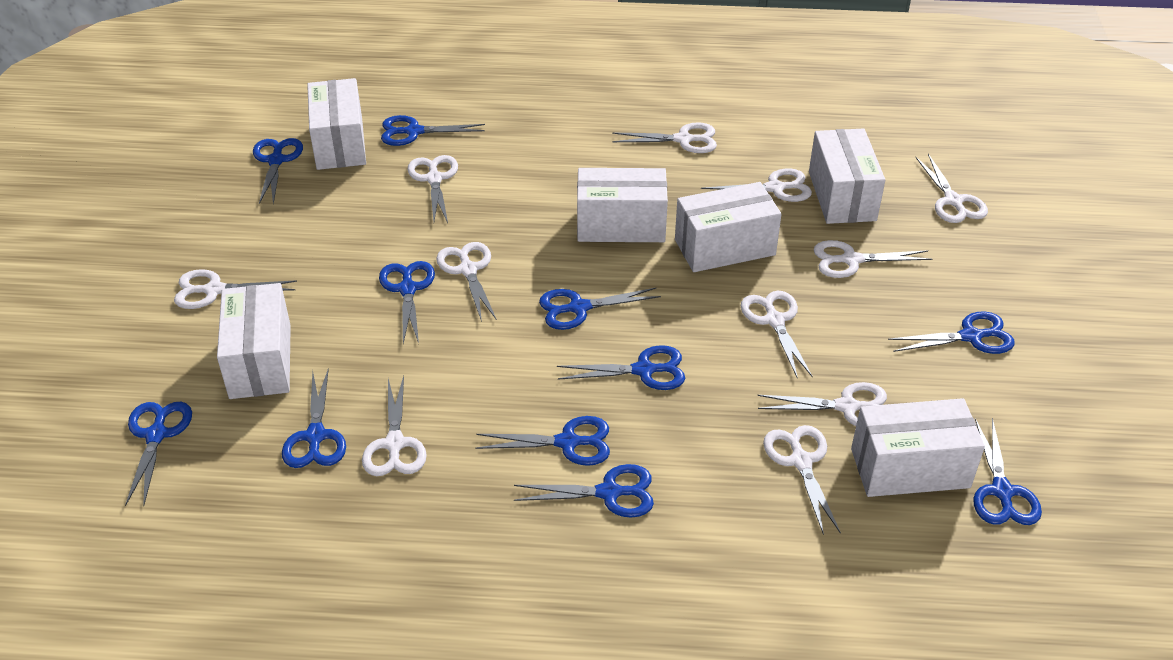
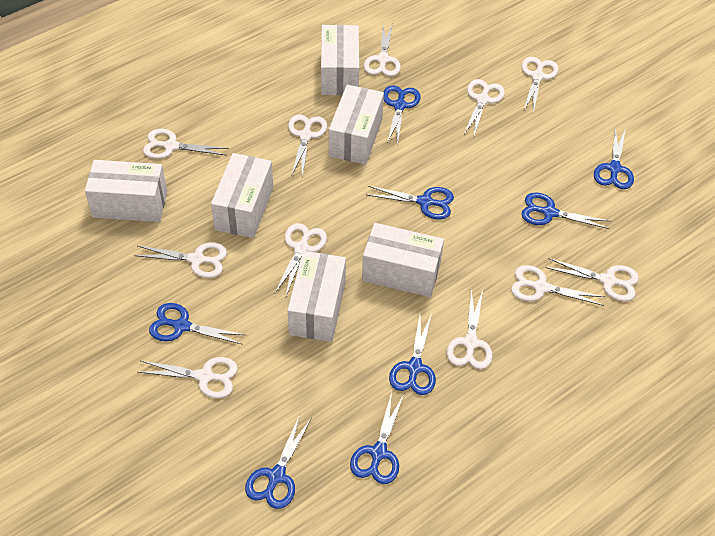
blue scissors: [125,402,192,506] [253,138,303,204] [282,368,346,468] [379,261,435,343] [381,115,485,146] [475,416,610,466] [514,464,654,518] [539,288,661,330] [557,345,685,390] [888,311,1015,354] [973,418,1042,525] = 11 -> [149,303,245,345] [245,415,311,509] [350,392,404,484] [367,186,454,220] [384,85,421,145] [389,314,436,395] [521,193,610,229] [594,127,634,189] = 8

